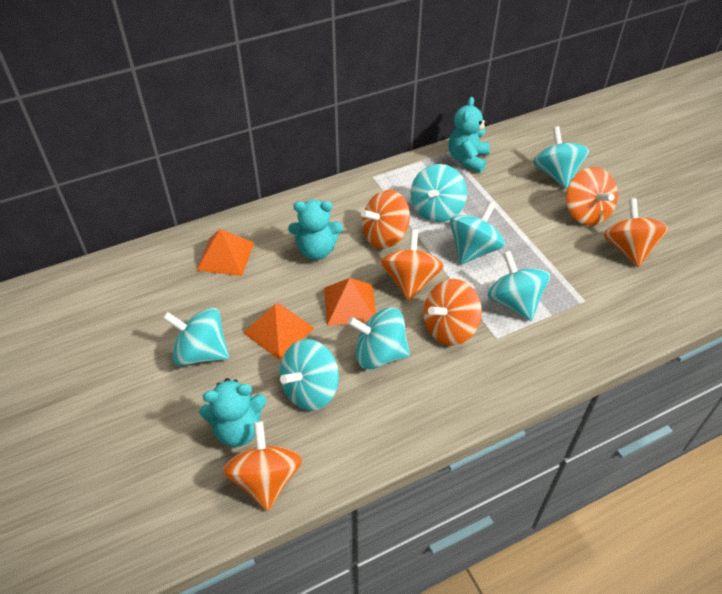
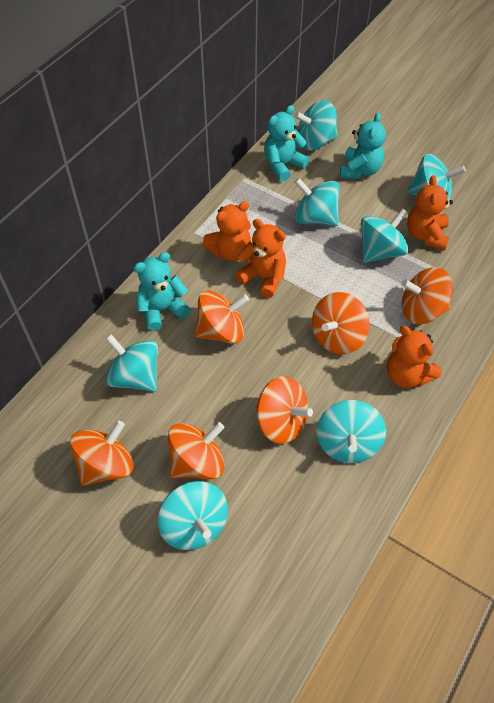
orange pyramid: [196,229,254,276] [243,303,314,360] [324,278,376,326] = 3 -> none = 0
orange teddy bear: none = 0 -> [202,201,251,261] [235,219,286,298] [387,325,442,388] [407,175,453,250] = 4

